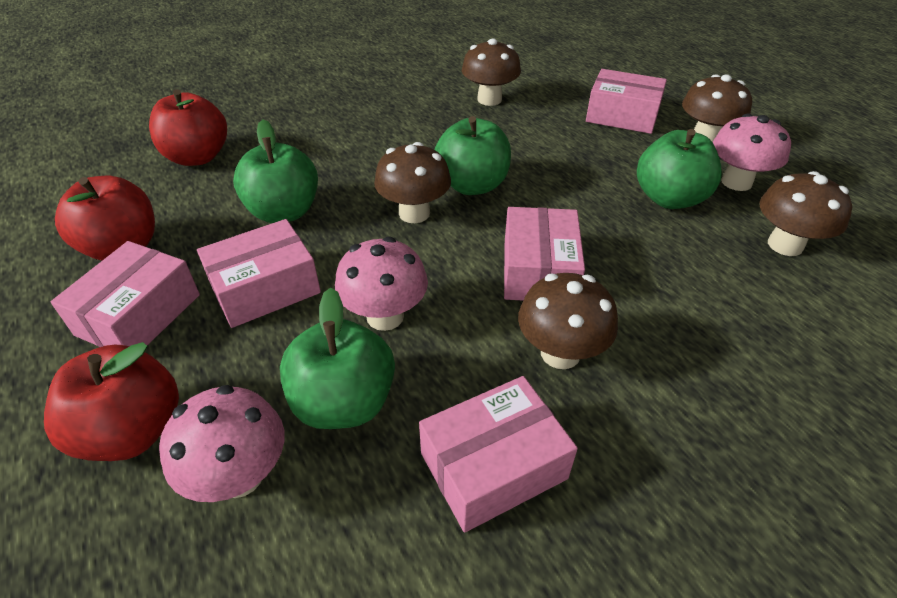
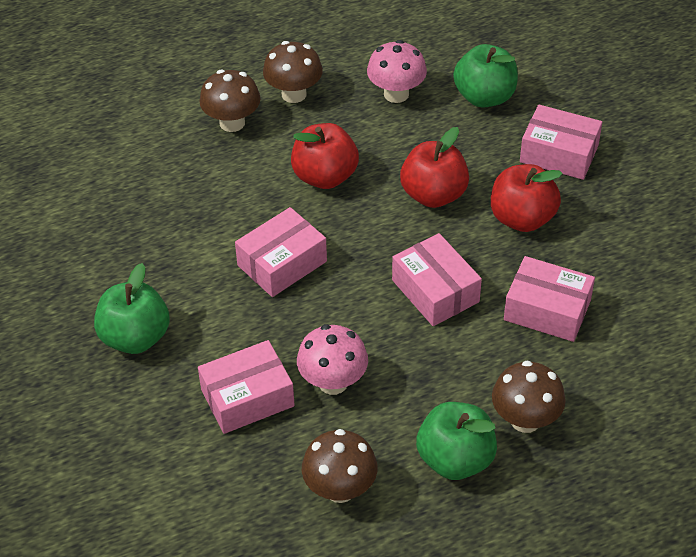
brown mushroom: [374,142,451,223] [462,38,521,106] [518,273,618,369] [682,74,752,142] [760,171,852,256] = 5 -> [199,70,260,132] [263,41,323,103] [302,429,377,503] [492,361,566,433] = 4
green apple: [233,120,318,223] [280,287,395,429] [435,116,511,195] [637,129,722,209] = 4 -> [94,263,170,354] [416,402,497,480] [453,44,518,108] = 3
pink mushroom: [159,385,284,502] [335,237,428,331] [713,113,791,191] = 3 -> [297,324,368,395] [367,40,427,103] = 2

